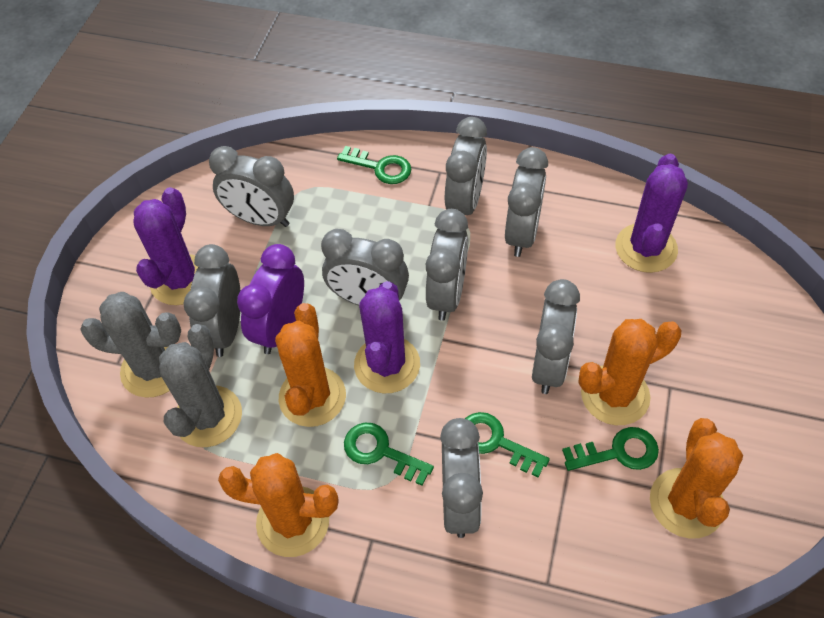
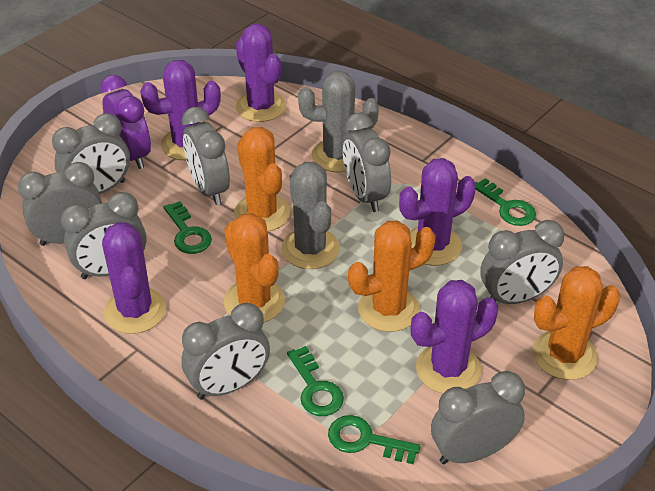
purple cactus: [134,187,198,305] [354,281,420,393] [615,154,688,273] = 3 -> [102,222,166,334] [140,60,221,160] [236,24,286,122] [399,158,476,266] [411,280,498,393] = 5

